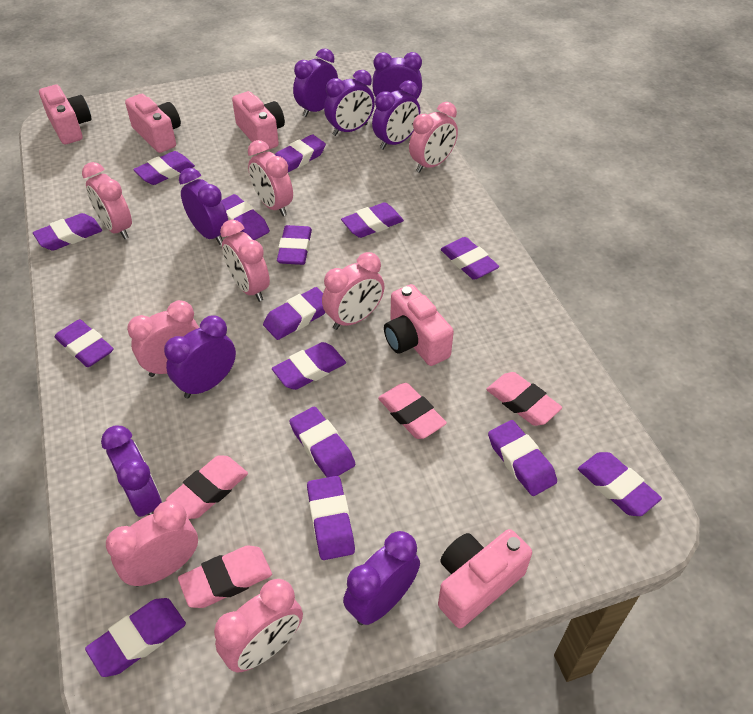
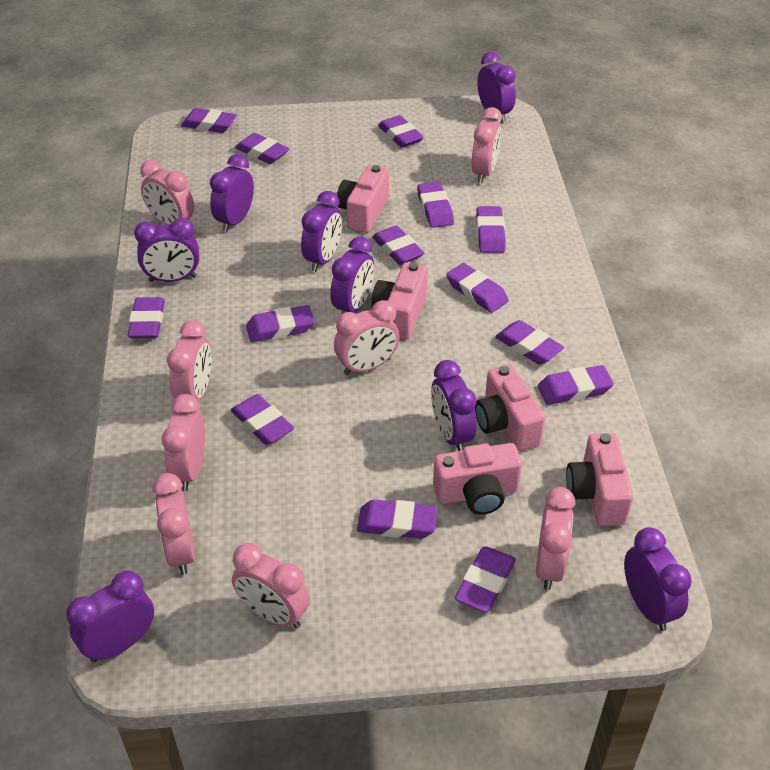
pink eraser: [166,455,248,519] [178,545,272,608] [378,383,447,439] [486,372,562,426] = 4 -> none = 0
purple eraser: [33,213,102,250] [55,319,114,367] [85,598,186,677] [133,151,195,185] [221,194,270,240] [263,287,326,340] [272,342,346,390] [275,134,326,173] [277,225,312,265] [289,407,355,477] [307,476,355,560] [341,202,404,238] [440,237,499,280] [488,420,557,496] [578,452,662,516] = 15 -> [128,297,165,338] [181,108,237,133] [231,394,294,445] [235,133,290,164] [246,305,314,342] [357,500,438,539] [372,225,424,265] [378,115,424,148] [417,182,454,228] [446,263,508,313] [455,546,516,612] [476,206,506,253] [495,320,564,364] [538,365,614,405] = 14

